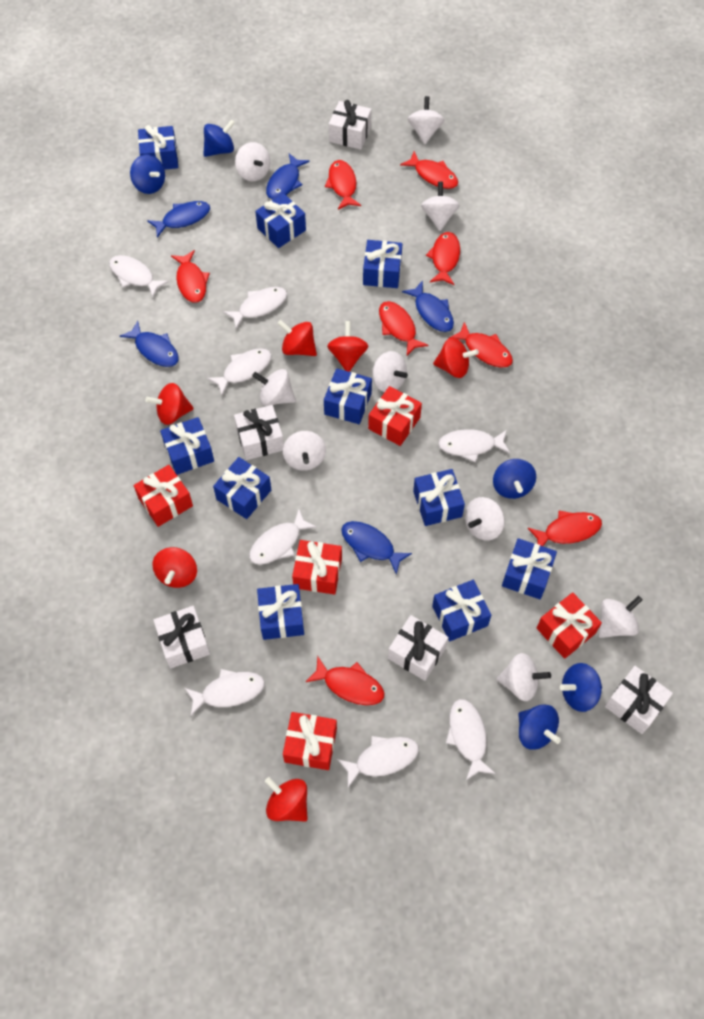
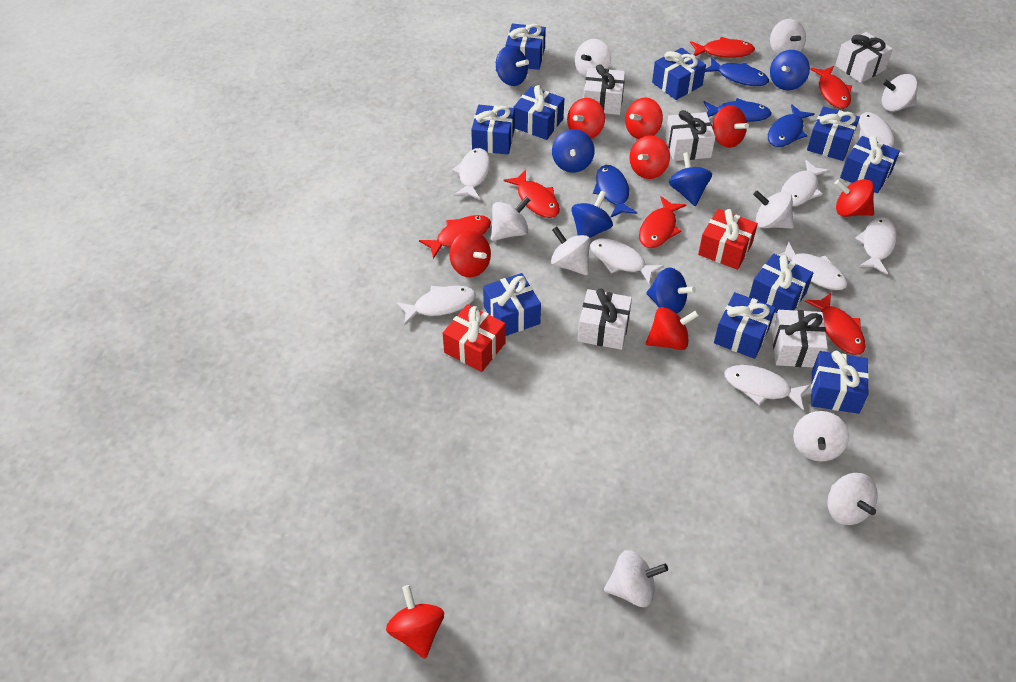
blue fish: [120,320,179,367] [147,201,210,238] [266,154,310,200] [341,521,412,575] [402,281,454,332] = 5 -> [593,165,637,218] [704,98,772,122] [705,57,769,86] [768,104,814,147] = 4
blue spinning top: [130,154,165,194] [203,119,235,157] [493,459,536,499] [518,704,561,750] [560,663,602,712] = 5 -> [496,46,529,86] [552,129,595,173] [571,191,613,238] [646,267,696,314] [669,152,712,206] [770,50,810,90] = 6
red fish: [171,250,210,303] [306,656,385,705] [325,160,361,210] [379,301,429,356] [400,151,458,189] [426,232,460,285] [449,322,513,368] [528,511,602,546] = 8 -> [419,215,491,259] [503,170,560,218] [639,196,686,248] [690,37,755,58] [805,293,866,355] [810,66,852,109] = 6
red gift: [134,465,193,527] [283,712,337,770] [292,540,342,595] [368,386,422,446] [537,592,602,659] = 5 -> [443,304,506,372] [698,209,758,270] = 2
red spinning top: [145,383,194,425] [152,547,197,588] [265,777,308,822] [277,320,317,356] [327,321,368,372] [433,337,479,378] = 6 -> [386,585,444,659] [449,231,491,277] [567,98,605,139] [625,97,663,139] [630,135,670,179] [646,307,699,350] [712,105,749,148] [834,179,874,217] = 8

